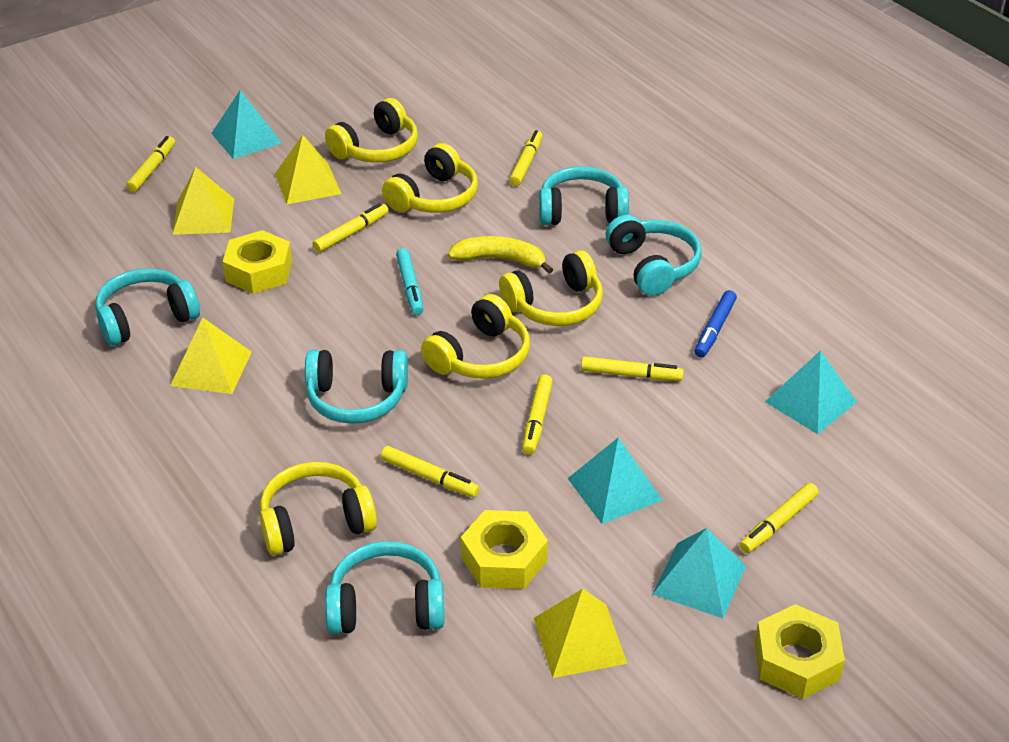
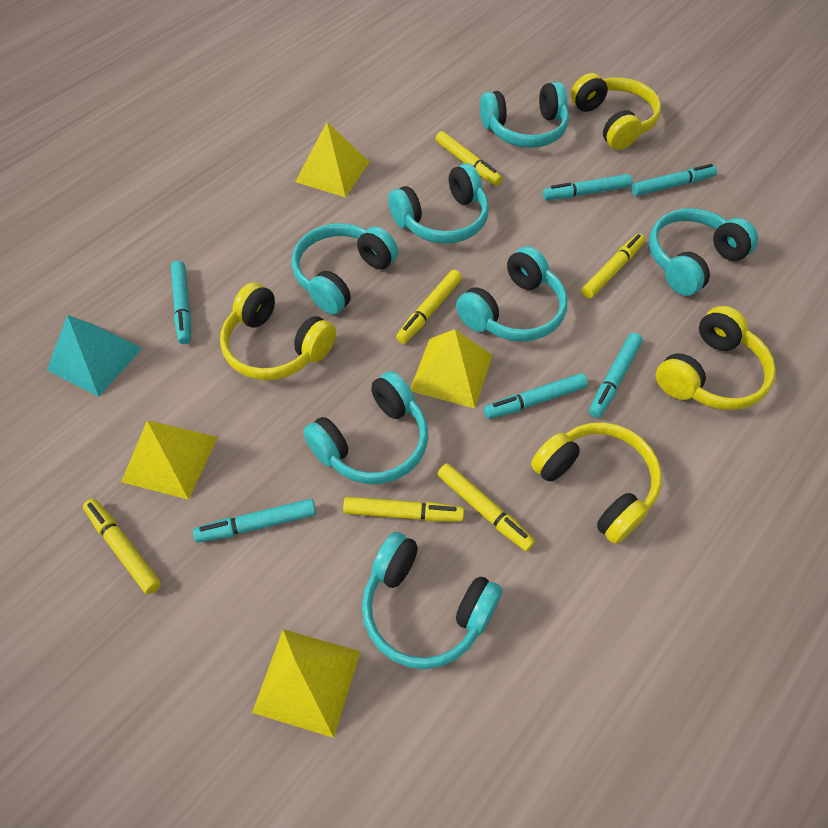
blue marker: [695,290,737,358] = 1 -> none = 0
turquoise headphones: [95,268,200,346] [305,350,408,424] [325,541,445,634] [539,166,629,225] [606,215,702,296] = 5 -> [292,223,398,315] [303,371,428,484] [362,532,502,669] [388,163,489,244] [456,246,568,342] [480,82,569,148] [649,208,758,296] = 7
turquoise marker: [396,248,423,315] = 1 -> [171,260,191,344] [193,499,316,542] [484,373,588,419] [543,174,632,200] [589,333,643,418] [632,164,717,196] = 6
turquoise pyramid: [211,90,282,159] [567,437,662,524] [653,528,746,618] [765,350,857,434] = 4 -> [47,315,142,397] = 1
yellow banana: [448,236,553,274] = 1 -> none = 0
yellow headphones: [260,462,377,555] [325,98,418,163] [382,143,478,213] [421,294,530,379] [499,250,603,326] = 5 -> [220,283,336,380] [531,422,662,544] [571,73,661,150] [656,306,776,410] = 4
yellow marker: [126,136,175,192] [313,203,389,252] [381,446,479,497] [509,130,542,186] [522,374,553,455] [581,356,684,381] [740,483,819,553] = 7 -> [83,499,161,594] [343,497,464,522] [396,270,462,344] [436,131,502,186] [437,463,535,551] [582,234,645,298] = 6
yellow nut: [223,230,292,294] [461,510,548,589] [755,604,845,699] = 3 -> none = 0

